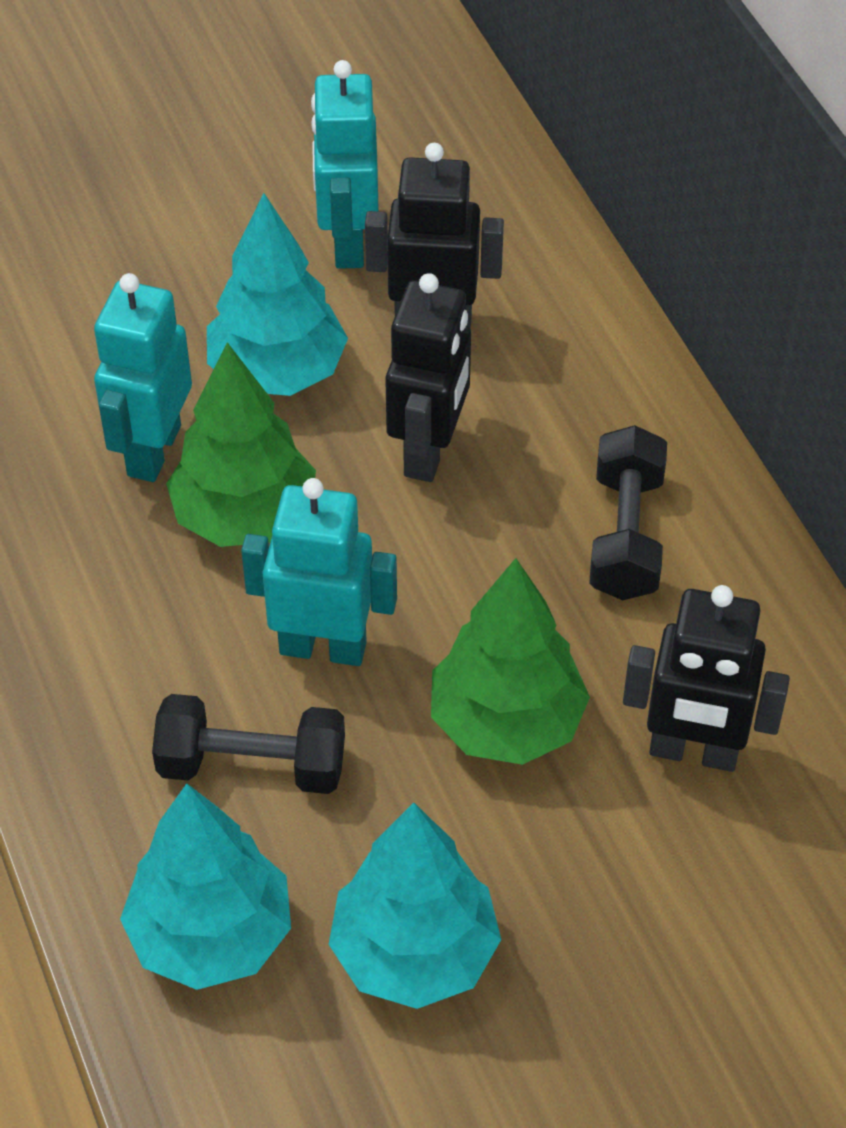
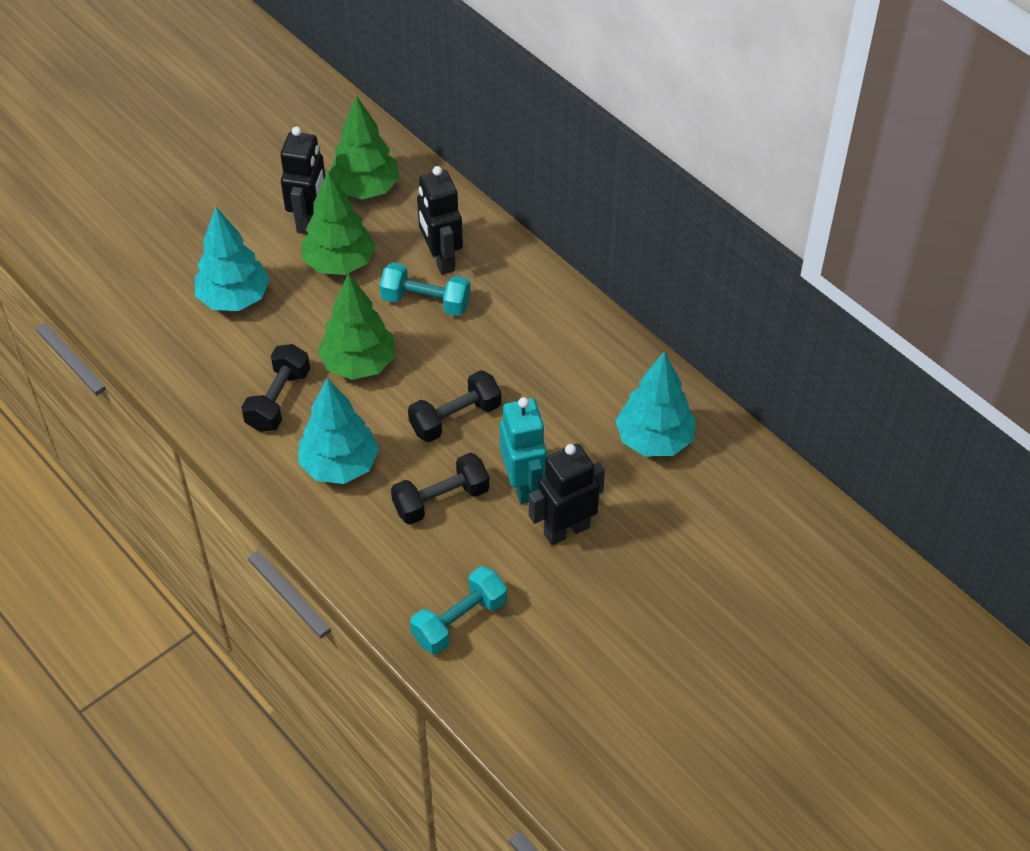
black dumbbell: [152,694,345,794] [589,425,667,600] = 2 -> [241,344,310,432] [391,453,489,525] [408,370,501,442] = 3
green tree: [166,342,316,547] [431,558,590,765] = 2 -> [302,171,375,275] [318,273,395,380] [330,95,400,199] = 3
turquoise dumbbell: none = 0 -> [380,262,470,316] [410,566,507,655] = 2
turquoise robot: [94,273,192,482] [241,478,397,666] [311,60,379,269] = 3 -> [500,397,547,504] = 1

